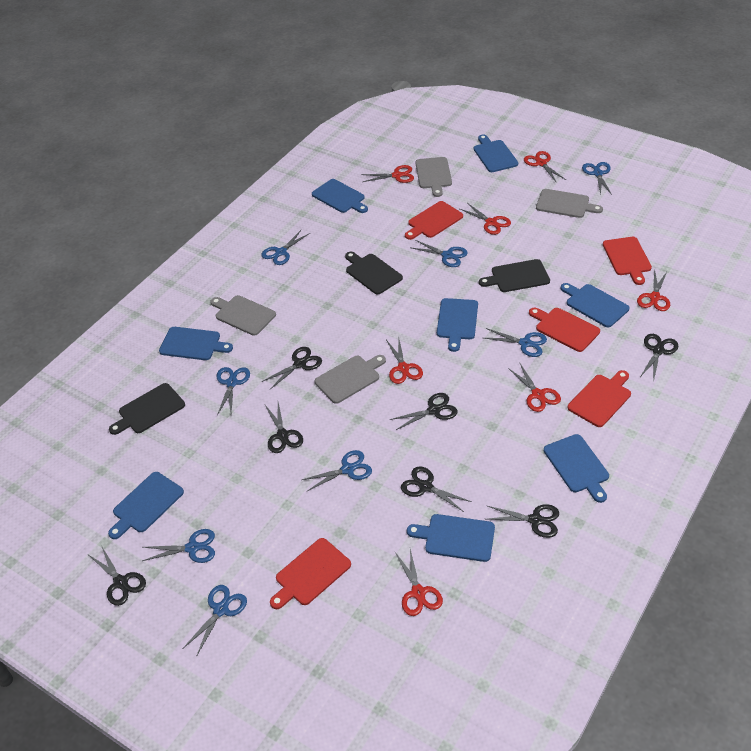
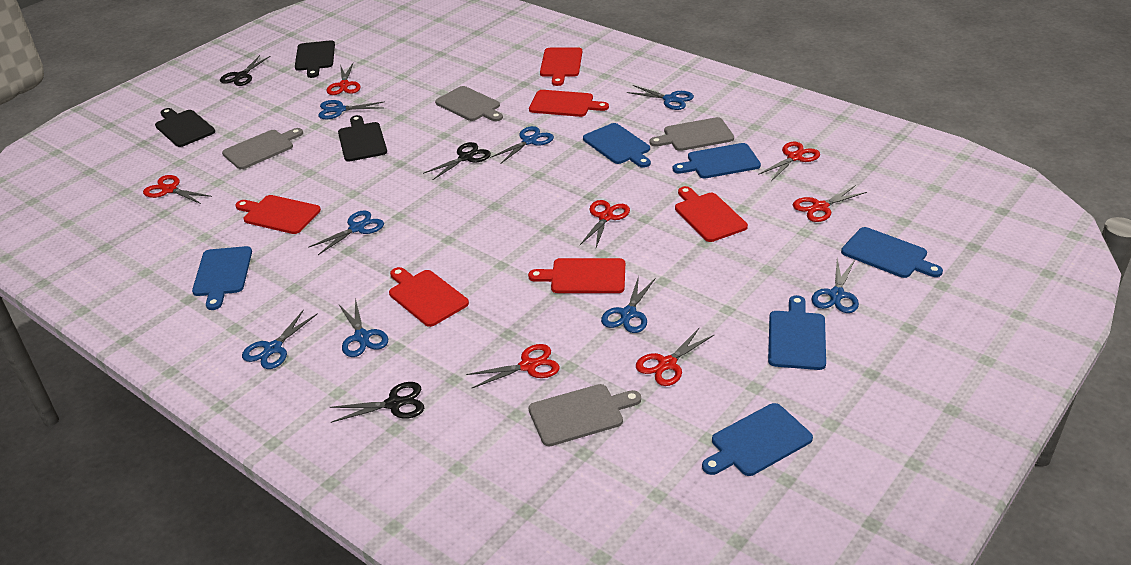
black scissors: [89,547,146,606] [261,347,322,389] [265,402,303,453] [390,393,458,430] [401,466,472,512] [488,504,559,538] [640,334,678,382] = 7 -> [220,55,270,86] [329,382,424,423] [423,142,491,180] = 3
blue cutting board: [108,472,184,539] [159,327,233,360] [312,179,368,213] [407,514,495,562] [437,298,478,352] [474,134,518,172] [544,434,609,503] [561,283,630,327] = 8 -> [192,246,252,310] [583,123,651,168] [673,143,761,178] [702,403,813,476] [768,295,826,370] [841,227,943,278] = 6
red cutting board: [270,538,351,609] [405,201,463,240] [529,308,600,352] [568,370,631,427] [603,237,652,285] = 5 -> [235,195,321,234] [389,267,469,327] [528,258,625,293] [529,90,609,117] [540,47,582,86] [675,186,748,242] = 6

